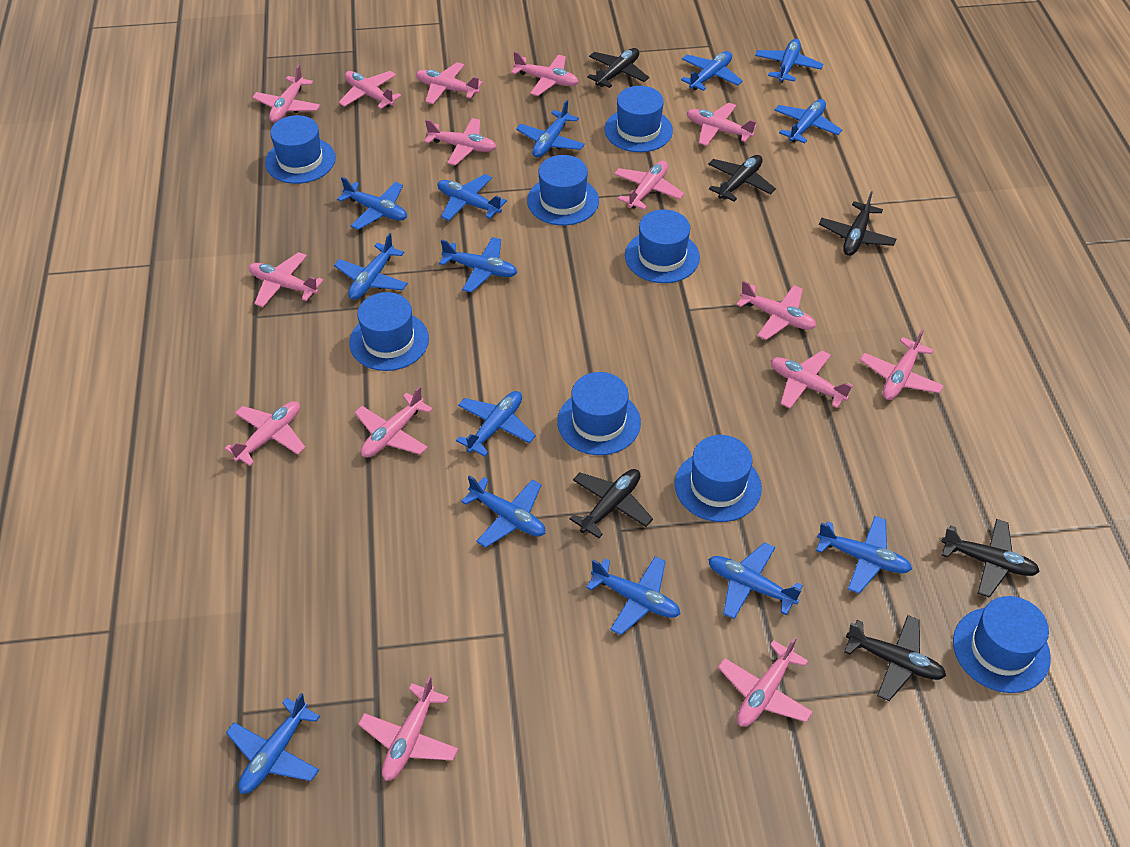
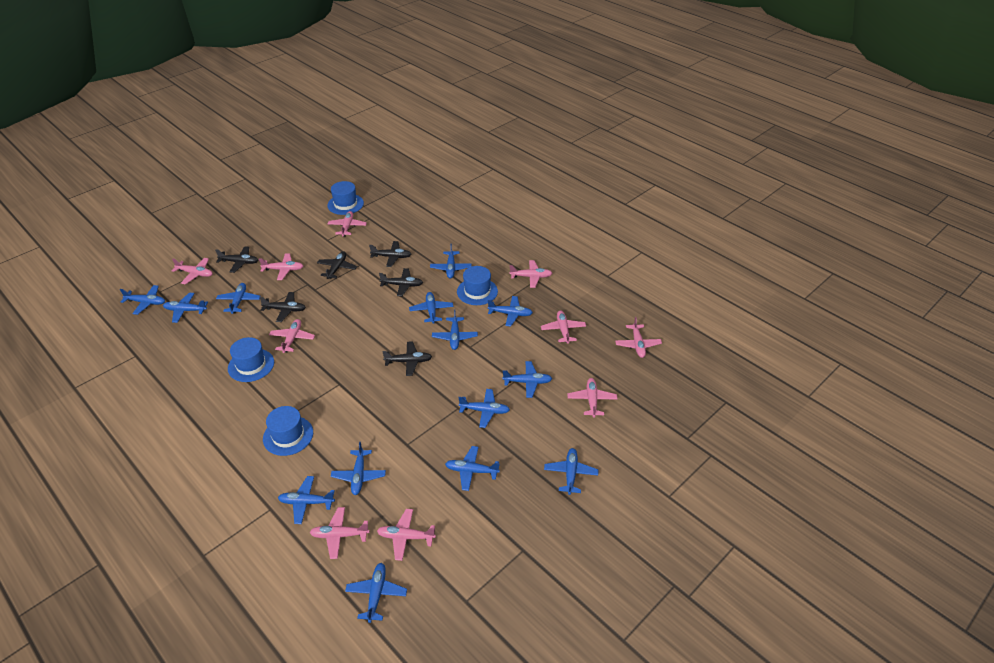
blue hat: [265,115,336,184] [349,292,429,371] [527,155,599,225] [557,372,641,455] [605,86,673,152] [625,209,700,283] [675,435,762,522] [953,596,1051,693] = 8 -> [228,337,274,382] [263,406,313,456] [327,181,364,215] [457,266,498,305] = 4
pink plane: [224,401,306,466] [249,252,324,307] [252,65,320,122] [338,71,401,109] [355,386,433,457] [358,676,458,781] [416,62,483,104] [424,118,497,165] [511,51,578,96] [614,161,684,210] [687,103,757,146] [718,637,813,727] [736,281,816,340] [771,351,853,409] [860,329,944,400] = 15 -> [172,258,213,284] [259,253,303,280] [269,319,315,353] [310,507,370,559] [328,211,367,237] [377,509,436,561] [509,260,552,288] [541,310,586,344] [567,378,617,418] [615,317,662,358] = 10

